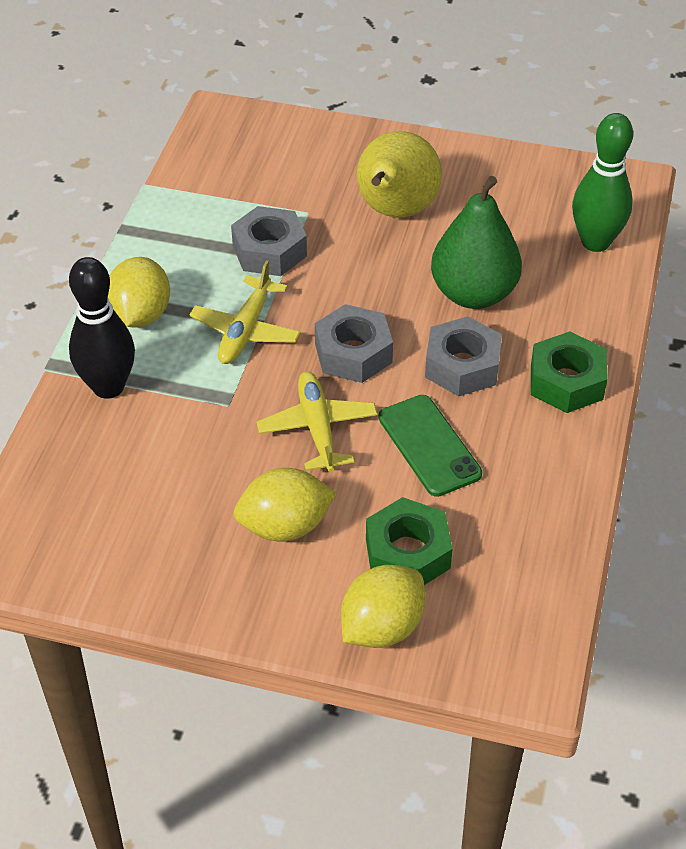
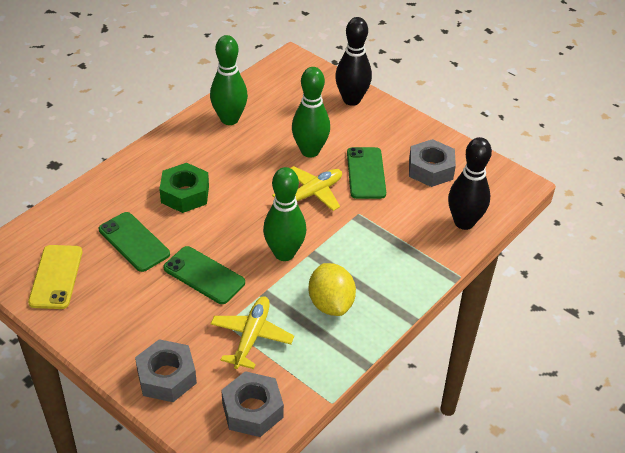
black bowling pin: [69,257,135,399] = 1 -> [335,17,372,106] [448,137,492,230] = 2
green bowling pin: [572,113,633,252] = 1 -> [210,35,248,125] [263,167,306,261] [292,67,330,158] = 3
green nut: [366,497,452,585] [531,331,608,413] = 2 -> [159,163,209,213] = 1
green pear: [431,176,522,309] = 1 -> none = 0
green phone: [378,395,482,497] = 1 -> [99,212,170,272] [163,246,245,304] [347,147,386,199] = 3
yellow lemon: [108,257,170,327] [234,468,337,541] [341,565,425,648] = 3 -> [309,263,356,316] = 1
yellow pear: [357,131,442,217] = 1 -> none = 0
yellow phone: none = 0 -> [28,245,82,309] = 1

